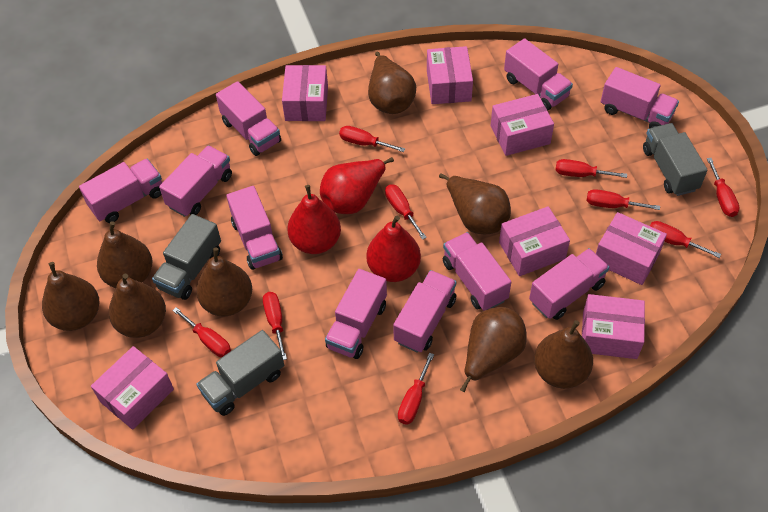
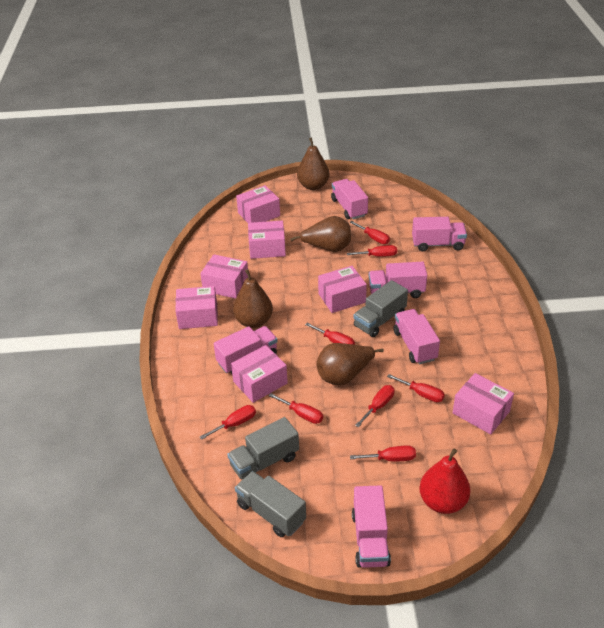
brown pear: [42,262,99,331] [97,221,153,288] [109,274,166,338] [196,247,252,317] [368,52,416,114] [439,173,511,234] [460,307,527,392] [534,320,593,389] = 8 -> [233,269,273,328] [290,216,351,252] [297,137,330,190] [316,343,384,386] = 4
pink truck: [79,159,162,223] [159,145,232,217] [216,81,281,156] [226,186,283,270] [325,269,387,359] [393,270,456,353] [443,232,511,311] [504,38,573,111] [529,248,609,320] [601,67,679,129] = 10 -> [214,326,278,374] [331,179,368,219] [352,485,391,568] [369,262,427,298] [394,309,440,364] [412,217,467,251] = 6
red pear: [287,185,341,254] [320,157,394,214] [366,216,421,282] = 3 -> [419,449,471,514] = 1
red screwdriver: [172,307,231,357] [263,292,287,360] [339,126,405,152] [385,184,427,240] [398,353,434,425] [555,159,627,178] [587,189,660,210] [650,221,721,258] [707,158,740,217] = 9 -> [200,405,256,440] [269,393,323,424] [305,323,355,345] [347,245,397,257] [350,221,390,244] [350,446,416,461] [355,385,395,427] [387,374,445,402] = 8

